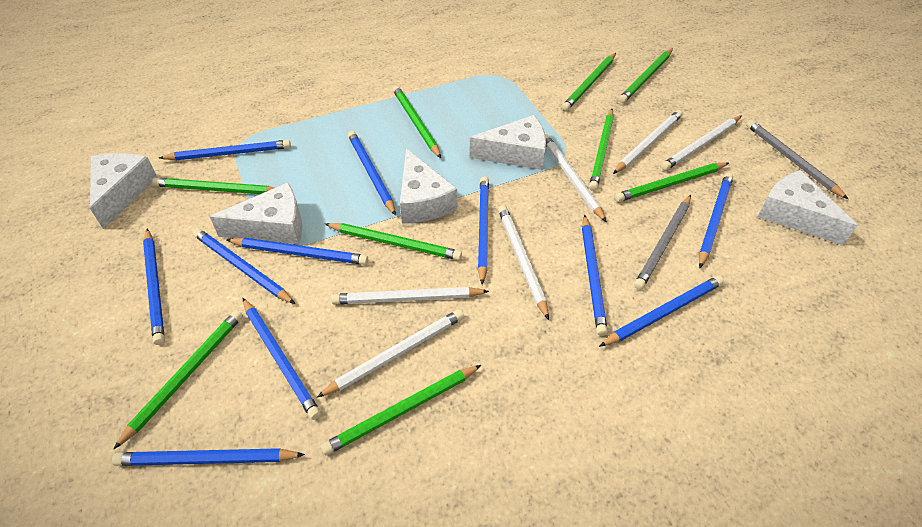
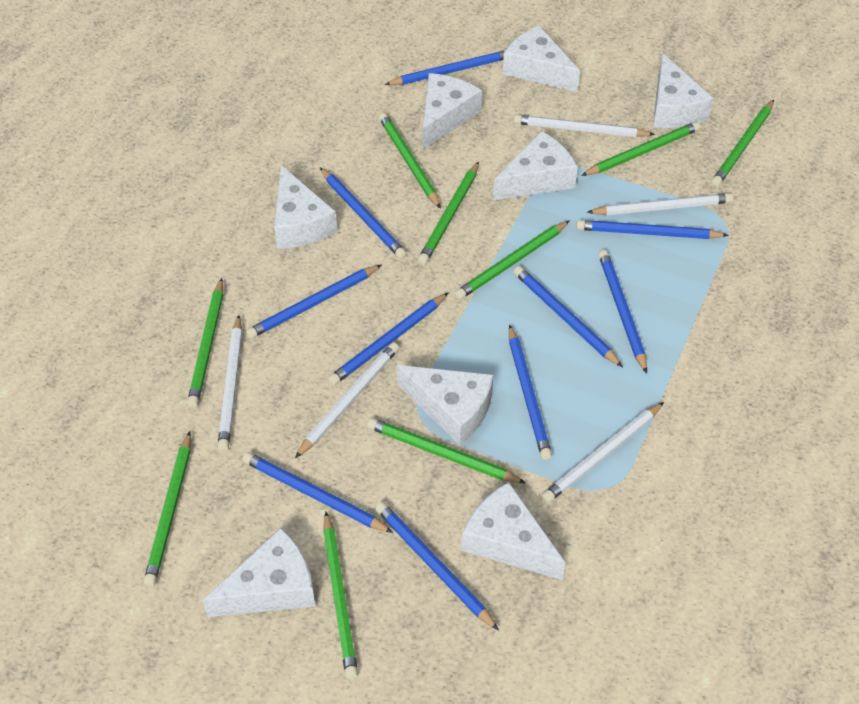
blue pencil: [112,448,305,466] [143,228,165,345] [159,140,291,160] [193,228,295,304] [227,238,368,265] [243,298,321,420] [348,131,396,216] [478,176,489,285] [582,215,608,336] [599,276,724,347] [699,173,733,268] = 11 -> [242,452,393,533] [246,265,381,339] [320,167,407,259] [328,293,448,385] [375,502,499,631] [384,50,506,85] [509,325,552,460] [514,266,623,367] [576,220,729,239] [598,250,647,374] = 10
grey pencil: [634,195,691,290] [746,120,848,199] = 2 -> none = 0
white cheese: [90,153,158,229] [210,183,302,244] [400,149,457,224] [469,115,546,170] [758,170,858,245] = 5 -> [203,527,315,617] [274,165,337,249] [397,365,493,445] [423,73,482,149] [462,482,566,580] [493,131,578,200] [503,25,580,92] [653,53,714,128] = 8
white pencil: [317,309,464,397] [331,287,489,304] [498,205,549,320] [545,134,607,222] [613,110,683,174] [661,116,742,171] = 6 -> [218,315,242,451] [295,342,399,458] [514,115,655,137] [542,402,664,503] [587,193,733,215] = 5

